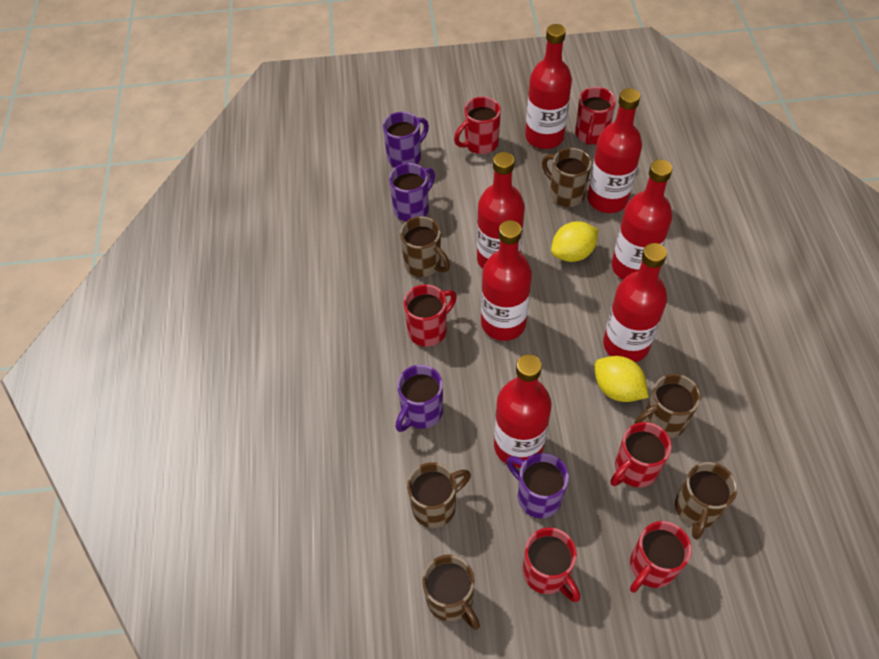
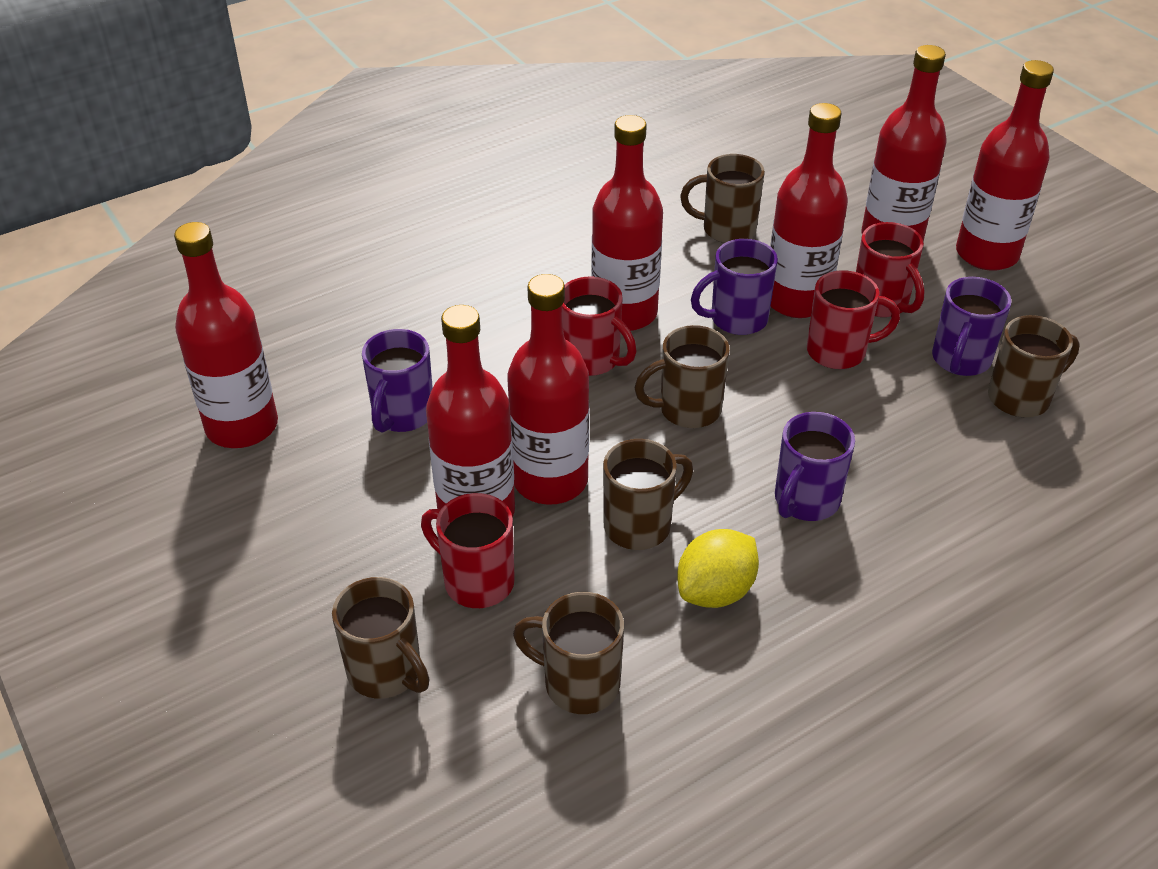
red mug: [404,284,457,347] [454,97,501,154] [522,527,580,602] [575,87,616,145] [610,422,672,488] [630,521,692,593] = 6 -> [421,493,515,608] [562,277,636,376] [807,270,900,369] [856,222,925,317] = 4
yellow lemon: [551,221,598,262] [594,356,649,402] = 2 -> [677,529,759,608] = 1

